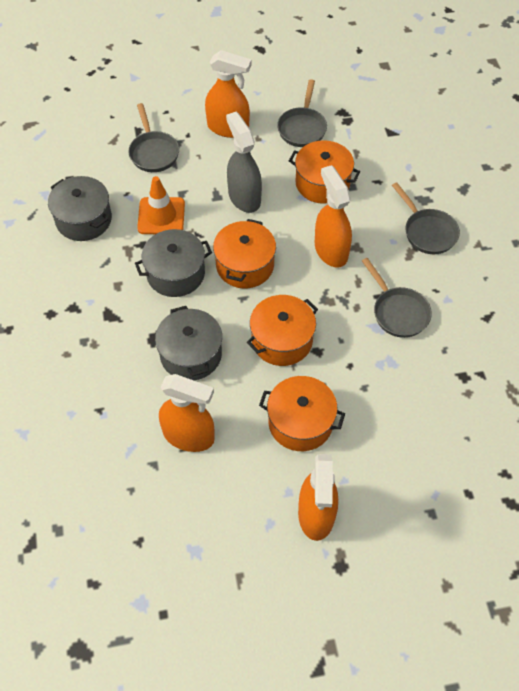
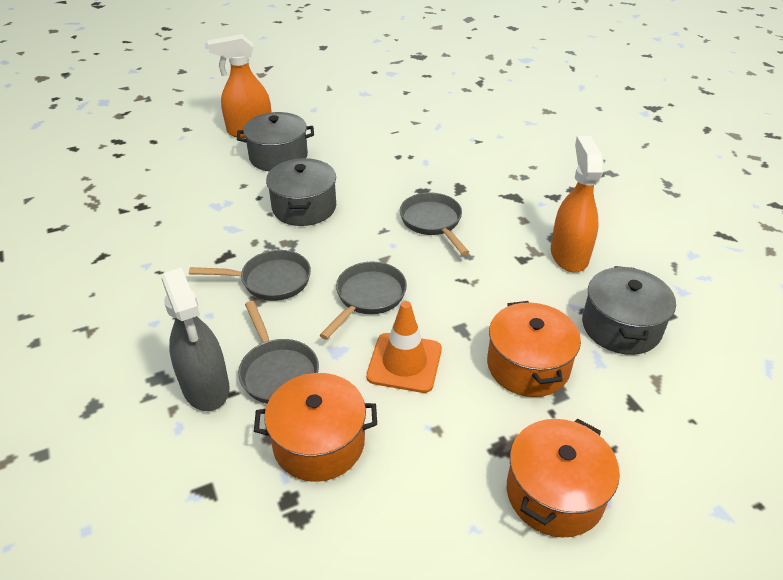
orange pot: [213,219,276,288] [247,295,318,366] [259,376,345,451] [289,140,360,204] = 4 -> [254,373,377,482] [487,301,581,397] [507,419,620,538] = 3
orange spray bottle: [159,374,215,452] [205,50,252,138] [298,454,338,541] [315,165,352,268] = 4 -> [208,34,272,138] [551,136,604,272] = 2

